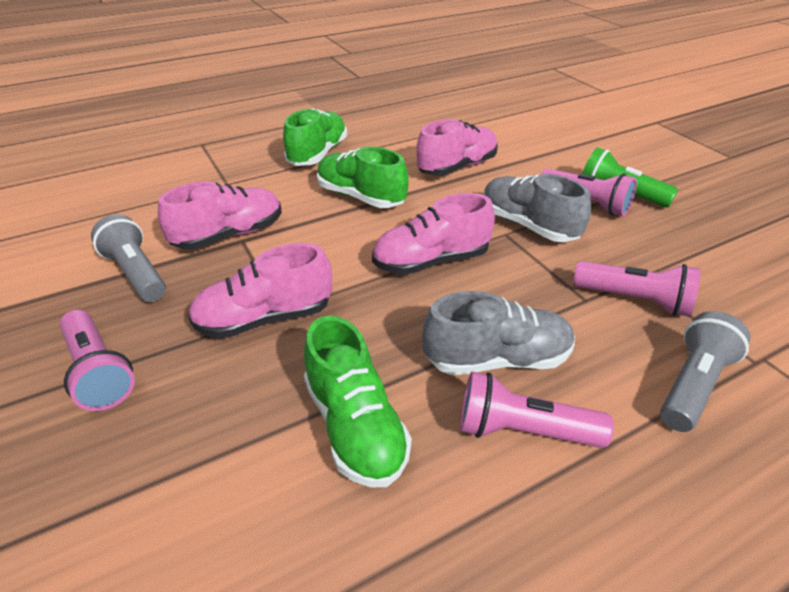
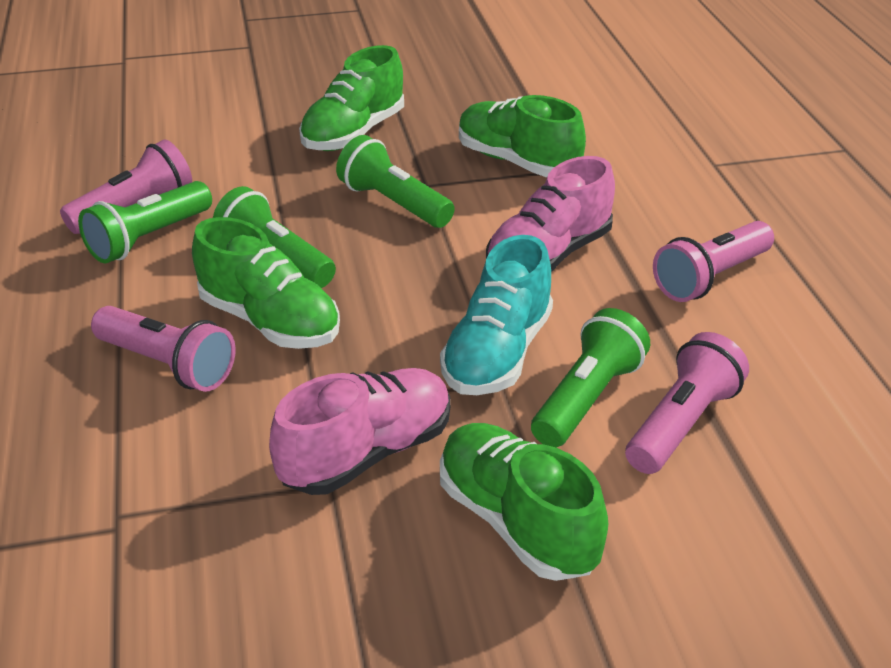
green flashlight: [582,147,678,207] = 1 -> [78,181,212,264] [213,186,336,288] [336,135,455,228] [531,308,650,447] = 4
green shoe: [283,108,347,166] [304,316,412,487] [317,147,409,208] = 3 -> [192,217,340,349] [299,45,404,151] [440,423,608,581] [459,95,586,177] = 4
grey flashlight: [91,214,166,302] [660,311,750,432] = 2 -> none = 0
grey shoe: [422,291,575,375] [484,174,591,242] = 2 -> none = 0
pink shoe: [158,181,282,250] [188,243,332,339] [372,193,495,275] [416,119,498,176] = 4 -> [269,368,451,495] [486,156,615,272] = 2
turquoise shoe: none = 0 -> [440,235,553,395] = 1

